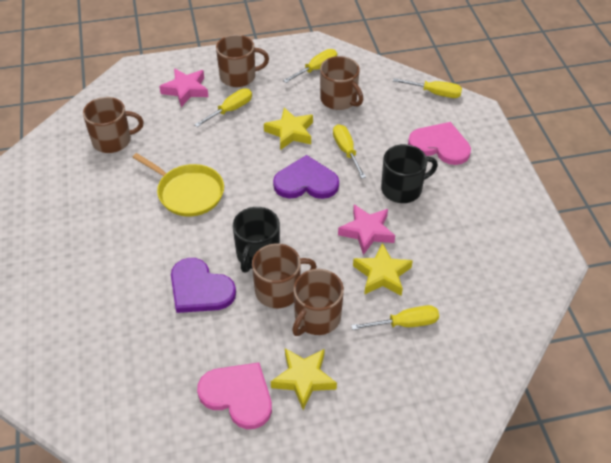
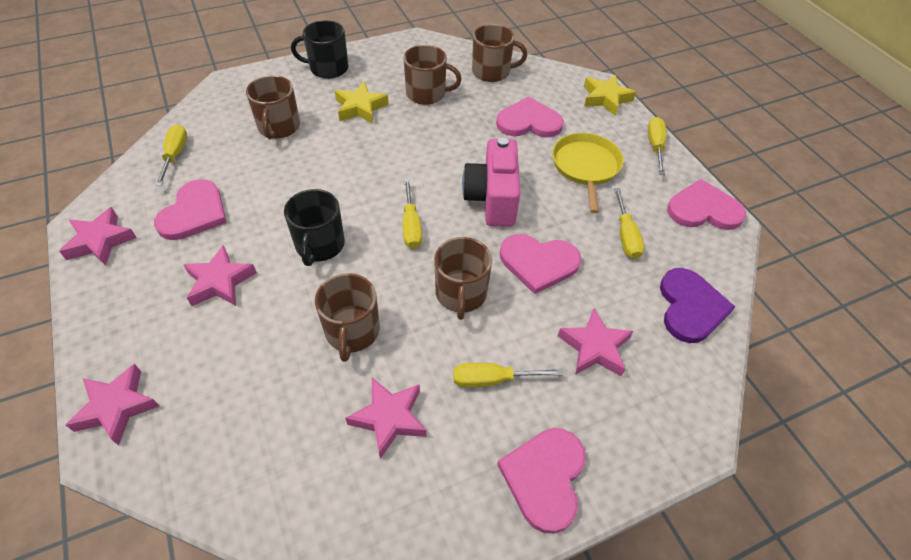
pink camera: none = 0 -> [462,137,520,227] = 1
pink heart: [197,363,272,429] [408,122,471,165] = 2 -> [154,179,227,240] [496,96,564,137] [497,428,585,534] [500,234,581,294] [667,179,746,230] = 5
pink star: [159,68,209,107] [338,205,395,255] = 2 -> [59,207,137,266] [66,364,159,446] [183,245,257,306] [345,378,426,459] [558,308,633,377] = 5
purple heart: [171,258,236,313] [273,155,339,199] = 2 -> [660,268,735,343] = 1
yellow star: [264,108,313,150] [271,348,337,410] [353,243,413,296] = 3 -> [335,81,389,124] [584,75,636,116] = 2

